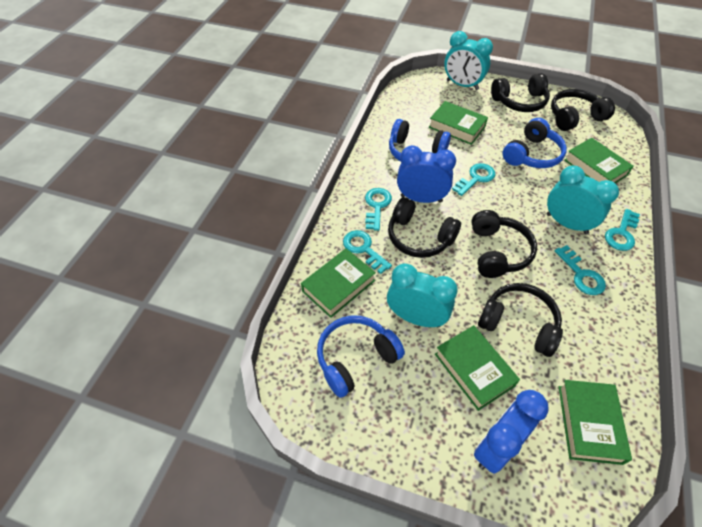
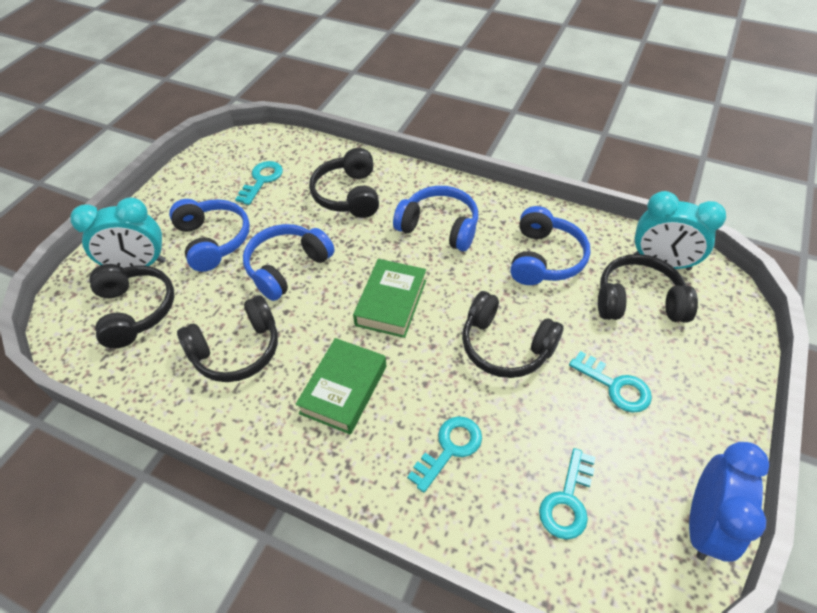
blue clock: [397,145,456,203] [474,390,549,474] = 2 -> [689,442,769,562] = 1
blue headphones: [317,315,405,398] [389,119,451,162] [502,118,567,168] = 3 -> [169,199,250,272] [243,224,334,301] [393,186,478,251] [510,206,591,285] = 4
green book: [301,248,376,318] [429,101,488,145] [435,325,520,411] [559,380,632,465] [564,138,634,183] = 5 -> [295,338,386,434] [353,259,426,338] = 2
turquoise clock: [387,263,458,327] [444,31,493,90] [547,166,619,234] = 3 -> [71,197,165,268] [634,191,726,271] = 2
turquoise key: [343,230,392,274] [365,188,392,231] [452,163,496,196] [555,245,606,295] [605,209,640,251] = 5 -> [235,161,283,205] [407,416,482,493] [539,448,595,540] [569,351,652,412] = 4

